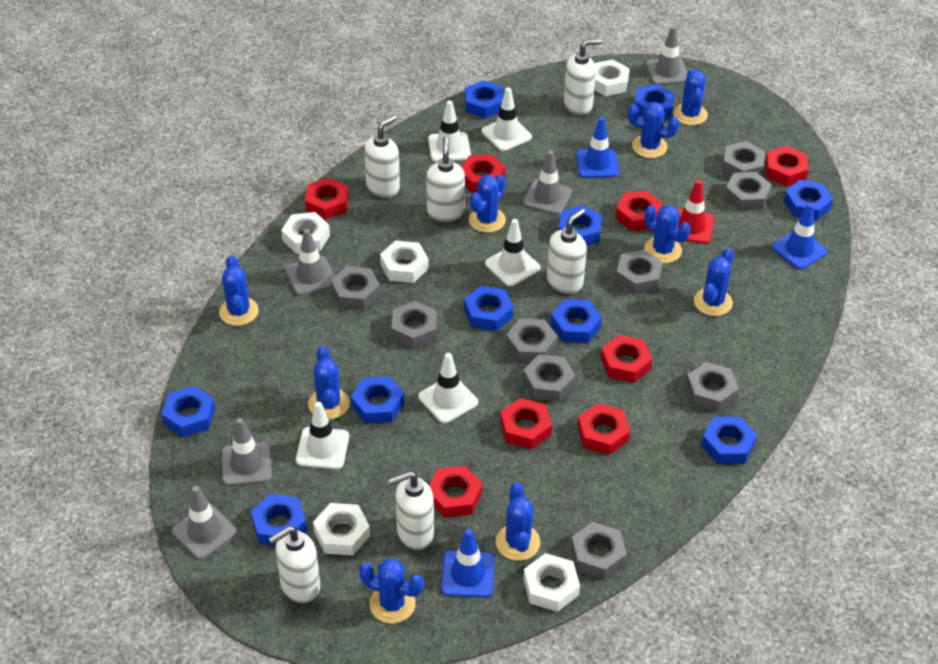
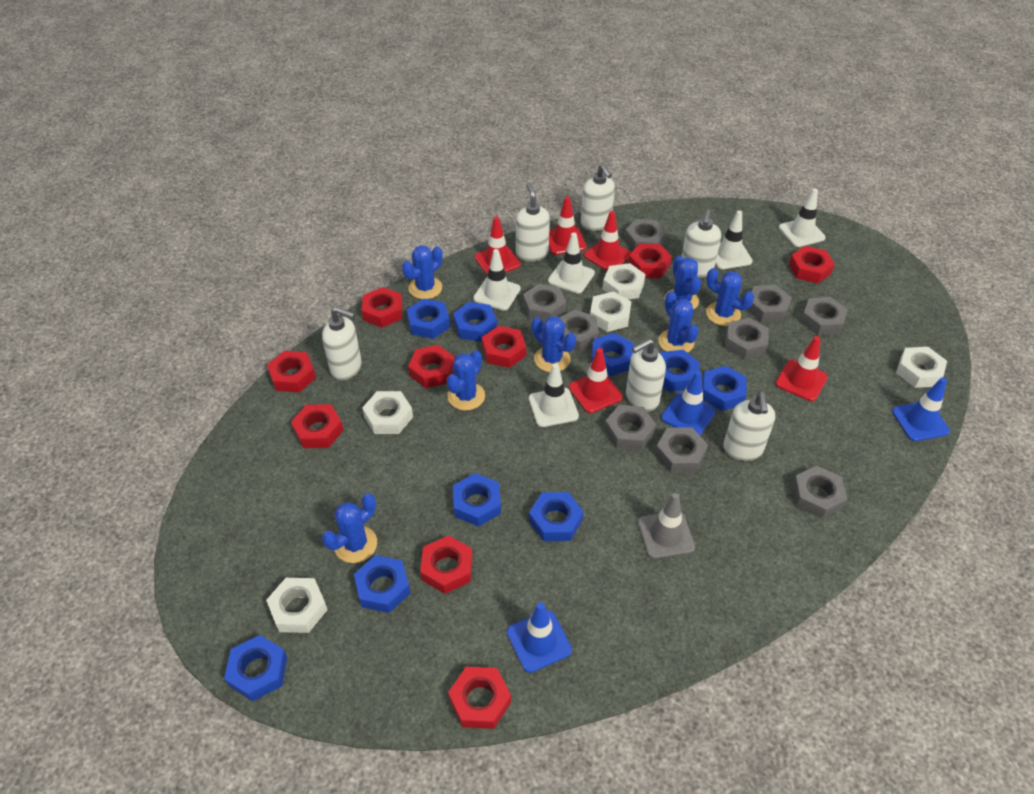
blue cactus: [219,255,259,326] [308,346,350,419] [359,559,424,623] [469,175,506,233] [496,482,540,561] [628,102,679,158] [644,205,691,263] [673,69,708,125] [694,248,734,316] = 9 -> [322,493,377,563] [402,245,443,299] [447,350,485,411] [532,316,576,372] [658,291,699,353] [665,256,701,310] [706,268,754,326] = 7
blue nut: [162,386,215,437] [251,494,307,546] [351,376,404,424] [464,286,513,331] [465,80,504,119] [551,299,602,343] [559,205,602,246] [635,84,675,119] [701,417,757,464] [784,180,833,221] = 10 -> [224,635,287,702] [354,555,411,613] [407,299,450,339] [453,302,497,342] [453,473,501,527] [529,492,584,541] [591,333,634,376] [660,350,701,392] [702,366,747,411] = 9
grey traffic cone: [172,486,237,560] [222,418,272,486] [285,229,335,295] [523,150,572,215] [646,26,688,85] = 5 -> [638,493,695,559] = 1
red nut: [305,178,349,220] [429,466,482,518] [461,155,505,193] [500,398,552,449] [577,403,630,455] [601,335,652,383] [616,191,663,231] [765,146,808,187] = 8 -> [267,351,316,393] [291,404,343,448] [361,287,403,328] [408,345,455,388] [420,535,472,594] [448,667,511,729] [482,326,526,368] [628,244,672,278] [789,246,835,283] = 9
red traffic cone: [677,180,714,244] = 1 -> [474,217,521,276] [549,197,587,255] [569,348,623,413] [584,211,631,271] [776,336,828,401] = 5

